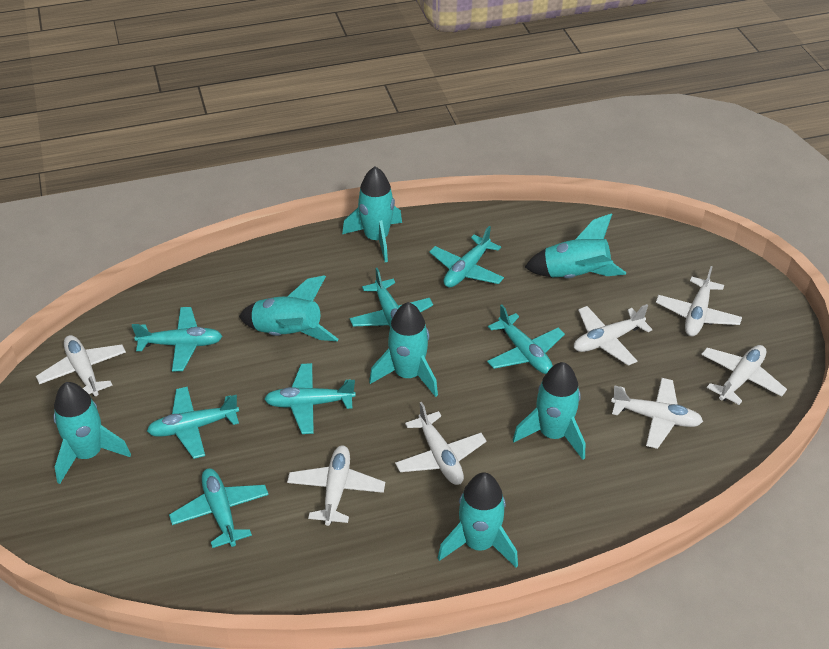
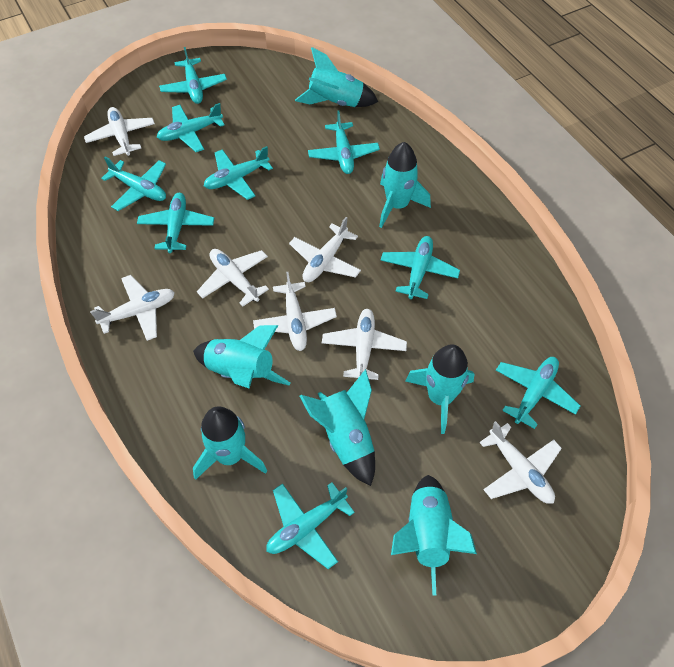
turquoise plane: [132,307,222,371] [147,387,239,459] [169,468,269,548] [264,363,356,434] [349,268,433,327] [429,226,504,287] [487,305,565,374] = 7 -> [101,157,166,211] [137,193,214,253] [157,103,225,152] [159,47,227,104] [204,146,273,200] [266,482,355,569] [308,110,380,174] [380,236,460,299] [496,357,580,429] = 9

